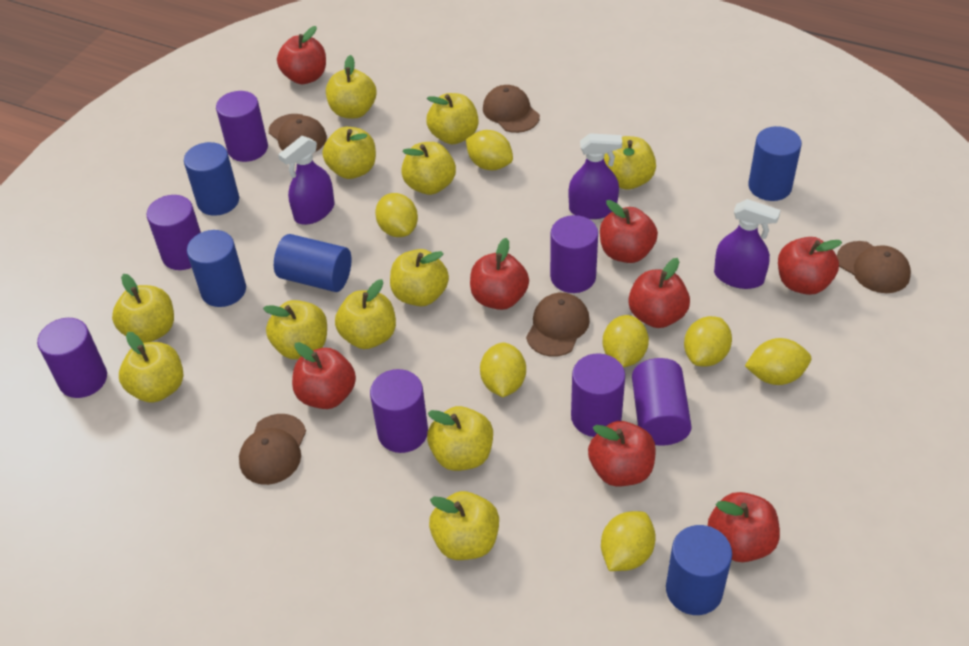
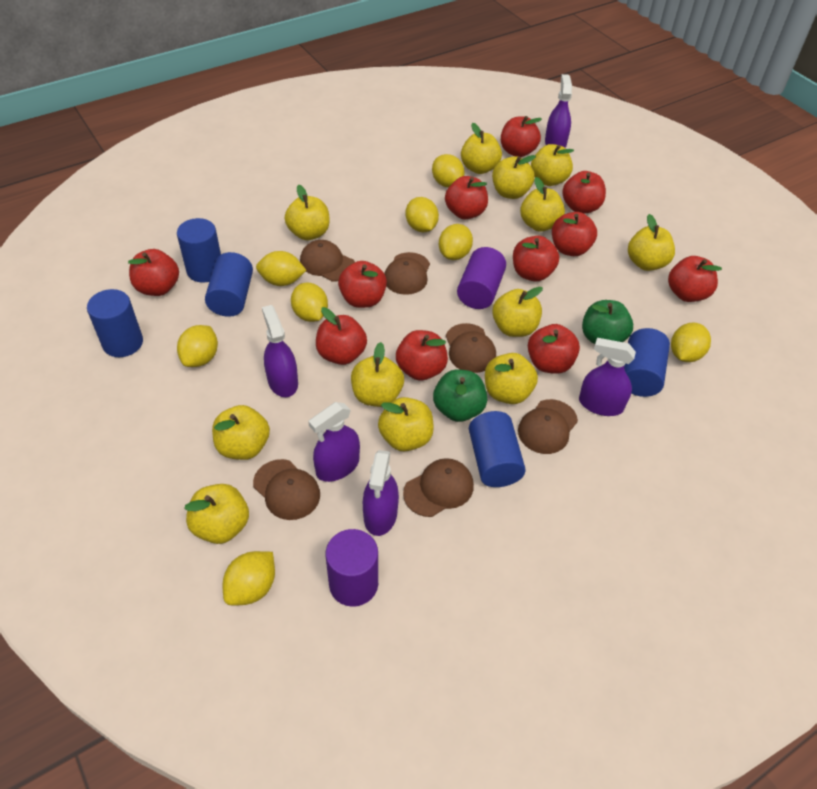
brown cap: [239,414,306,485] [269,114,327,152] [483,85,540,133] [526,292,590,357] [837,241,911,293] = 5 -> [253,459,320,520] [300,240,355,281] [384,252,430,295] [403,458,474,517] [446,323,496,373] [518,399,578,454] = 6
green apple: none = 0 -> [433,369,487,422] [582,300,633,344] = 2
purple cylinder: [37,318,107,398] [146,195,201,270] [216,91,268,162] [370,369,428,453] [550,215,598,293] [571,353,625,437] [632,358,692,446] = 7 -> [326,529,378,607] [457,247,506,309] = 2
purple spray bottle: [278,136,335,225] [568,133,622,219] [714,199,781,289] = 3 -> [262,305,298,397] [308,402,360,482] [363,450,399,536] [545,74,572,148] [579,338,636,416] = 5
red apple: [277,26,326,84] [292,342,356,409] [470,238,529,310] [588,421,656,486] [600,200,658,263] [628,258,690,328] [708,492,780,562] [778,237,842,295] = 8 -> [128,249,179,296] [316,307,367,365] [338,261,387,308] [396,330,448,380] [445,176,488,219] [501,116,542,157] [513,236,559,281] [528,324,580,374] [552,212,597,256] [562,171,606,214] [668,256,722,302] = 11
yellow lemon: [375,193,418,237] [466,130,513,170] [480,342,526,397] [601,511,656,571] [603,315,649,367] [684,316,732,367] [745,338,811,385] = 7 -> [177,325,218,367] [223,551,275,605] [256,251,306,286] [291,283,328,322] [406,197,439,232] [432,154,465,188] [439,224,473,260] [671,323,711,362] = 8

